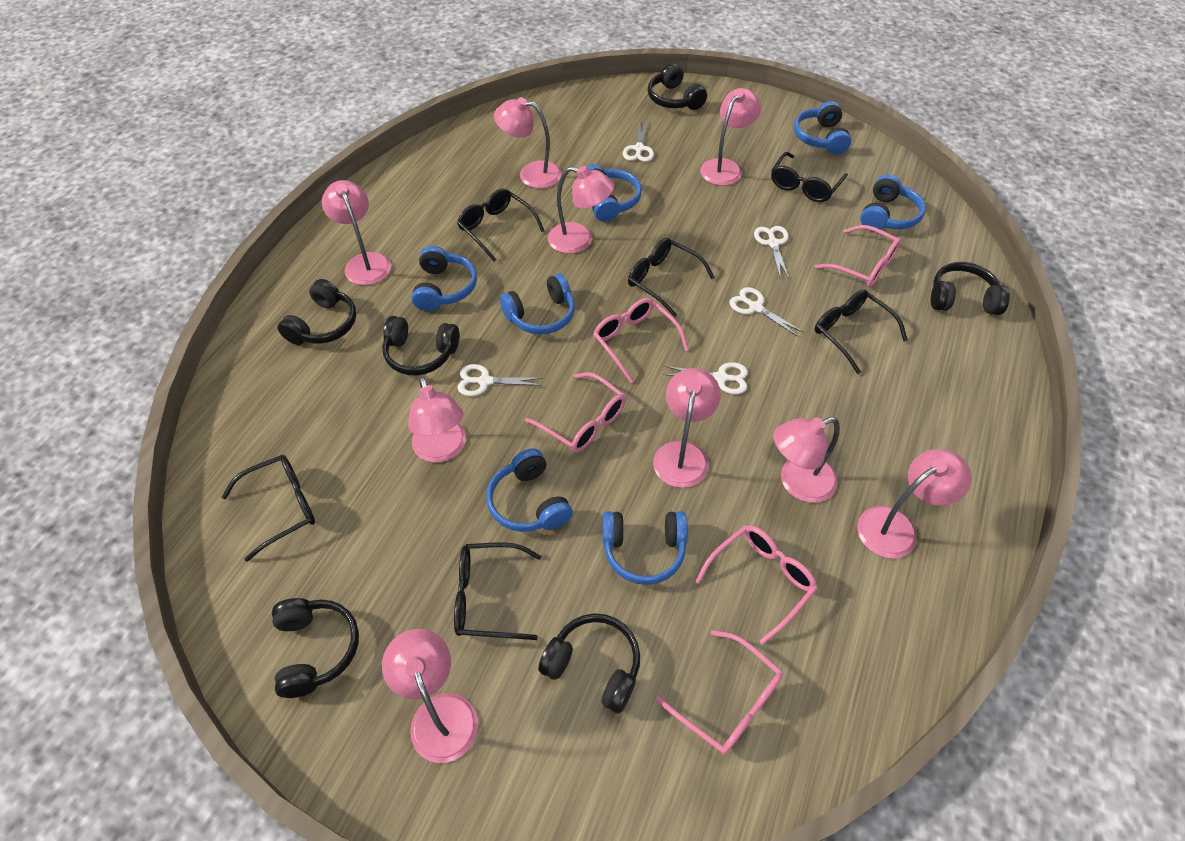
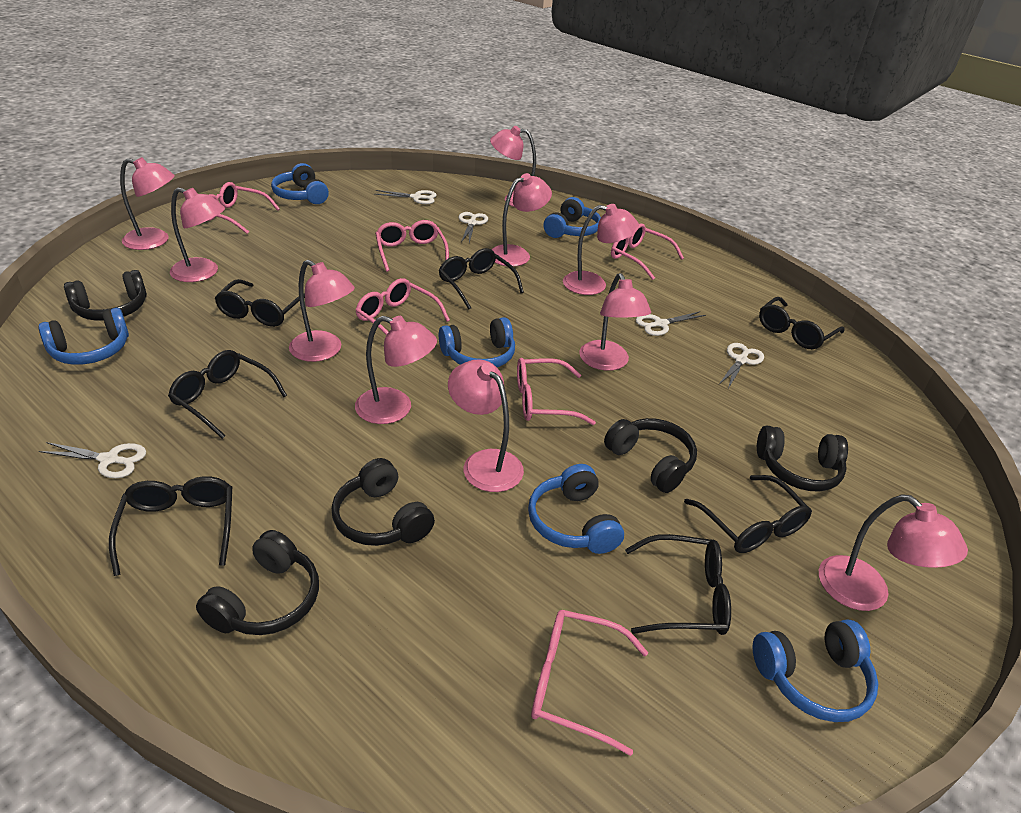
black glasses: [222,455,315,562] [454,542,541,640] [457,189,544,262] [628,238,715,317] [771,152,848,202] [815,290,908,374] = 6 -> [109,476,232,576] [168,350,287,439] [215,279,305,327] [439,248,524,309] [625,534,731,635] [684,475,812,553] [759,297,844,349] = 7
black headphones: [272,598,359,698] [277,279,356,345] [382,316,459,376] [538,613,640,714] [648,63,707,110] [931,262,1010,315] = 6 -> [64,270,147,321] [196,530,319,635] [332,458,435,546] [604,418,697,493] [757,425,848,492] = 5
blue headphones: [411,246,477,311] [486,448,573,532] [500,273,575,335] [587,164,642,222] [602,511,688,585] [794,101,851,155] [860,174,926,230] = 7 -> [38,308,129,365] [271,163,329,204] [439,317,515,367] [528,464,624,554] [544,197,601,238] [752,619,878,722] = 6
pink glasses: [525,372,626,452] [593,298,689,383] [656,630,783,755] [695,525,818,645] [815,225,901,287] = 5 -> [208,182,280,234] [355,278,450,335] [375,220,449,272] [517,358,596,425] [531,610,648,756] [611,223,684,280] = 6
pink lamp: [322,180,391,285] [382,629,478,763] [408,376,466,462] [494,97,562,188] [548,166,614,254] [653,368,721,488] [700,88,761,186] [773,417,840,503] [857,449,972,559] = 9 -> [120,157,175,250] [170,188,225,282] [289,260,355,362] [355,316,437,424] [448,359,524,492] [490,126,536,207] [491,173,552,267] [563,204,639,295] [579,273,651,371] [819,494,968,611] = 10

